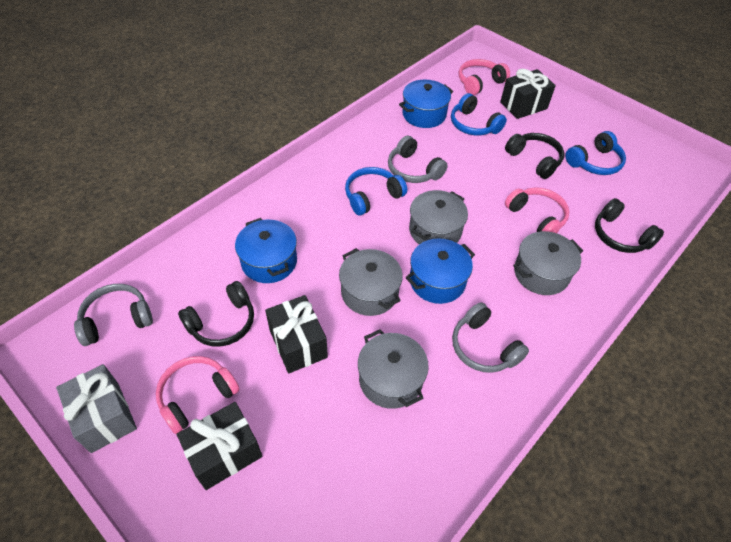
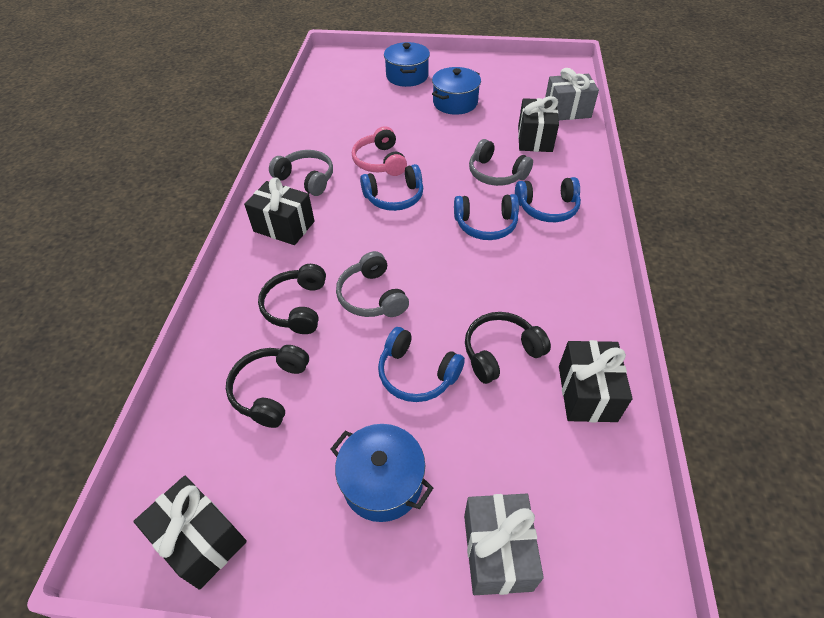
black gift: [177,402,262,490] [265,295,328,373] [500,69,556,119] = 3 -> [133,476,247,590] [244,178,314,245] [518,96,559,152] [559,340,632,422] = 4
blue headphones: [345,167,407,216] [451,93,507,135] [566,131,626,175] = 3 -> [360,164,423,211] [378,327,465,402] [454,194,519,240] [515,177,581,222] = 4
grey gift: [56,364,137,453] = 1 -> [464,494,544,595] [545,68,599,120] = 2
grey pot: [339,248,403,316] [358,329,429,409] [409,190,468,244] [513,231,583,295] = 4 -> none = 0
pink headphones: [156,356,240,434] [459,59,510,95] [505,187,569,233] = 3 -> [352,126,407,176] = 1

